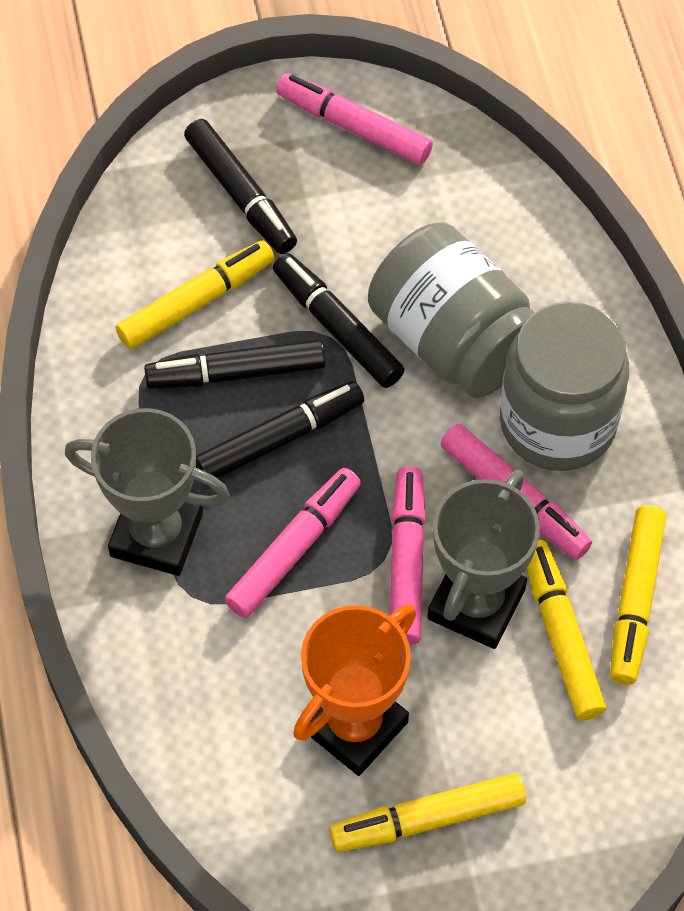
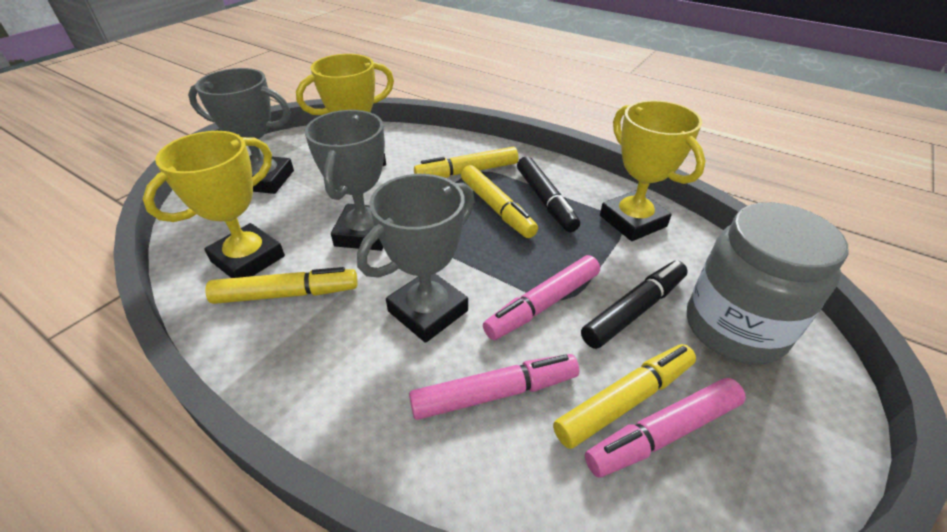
black marker: [144,339,326,389] [184,119,297,254] [196,381,364,479] [273,253,404,388] = 4 -> [517,156,580,232] [581,260,688,349] = 2
grey jar: [368,222,535,398] [500,302,629,471] = 2 -> [687,202,849,365] = 1
grey trophy: [65,408,230,576] [427,470,540,649] = 2 -> [188,68,294,194] [305,110,385,251] [357,174,475,343] = 3
orange trophy: [293,604,416,776] = 1 -> none = 0
pink marker: [225,468,361,618] [276,73,433,165] [390,466,426,645] [440,424,592,560] = 4 -> [409,354,579,420] [483,255,600,340] [585,378,746,477] = 3
yellow trophy: none = 0 -> [143,131,285,278] [296,54,394,166] [600,100,706,241] = 3

